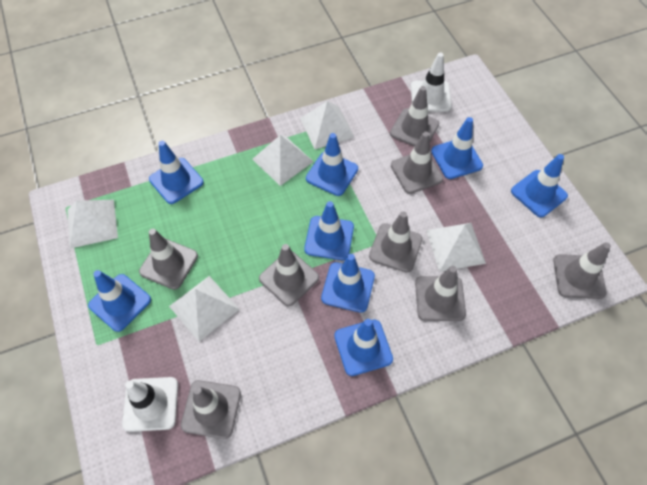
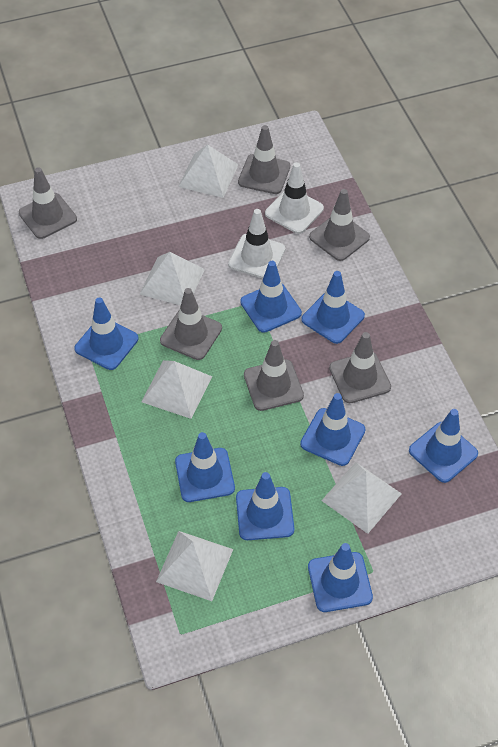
grey traffic cone: [139,229,198,290] [181,380,241,439] [259,244,319,306] [369,211,422,272] [390,86,439,146] [391,131,443,194] [415,266,466,321] [553,242,611,299] = 8 -> [19,167,77,239] [160,288,222,360] [238,125,290,194] [244,340,304,411] [309,189,370,261] [329,332,391,404] = 6

